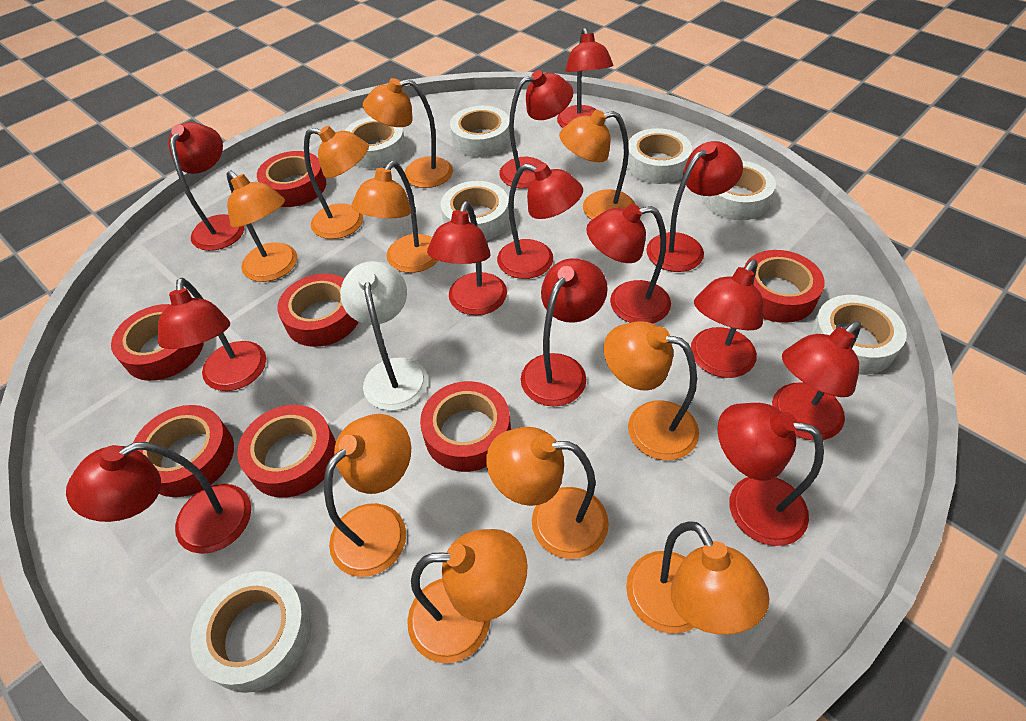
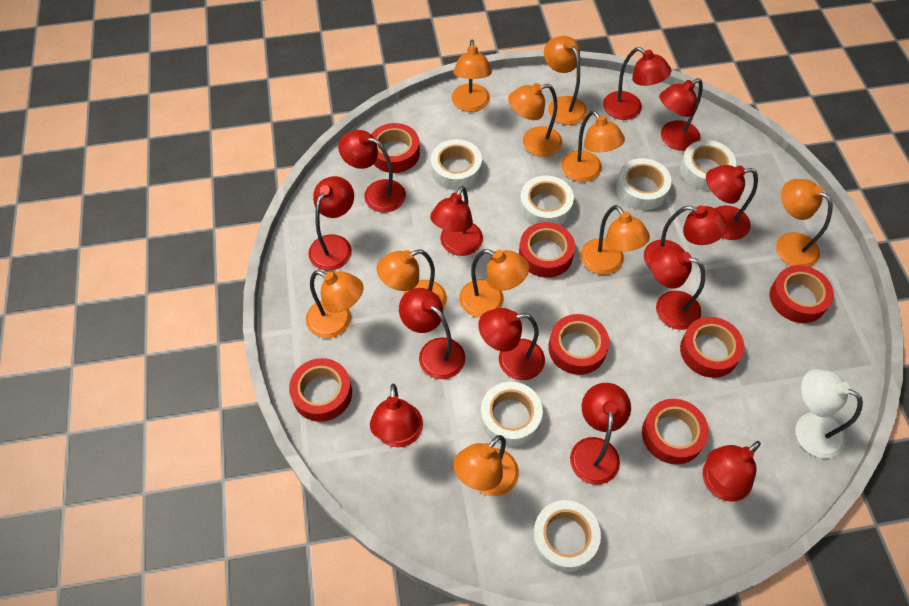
white tape: [190,571,312,693] [345,117,406,169] [441,181,510,240] [450,106,510,157] [627,128,692,184] [702,161,776,221] [809,295,907,375] = 7 -> [431,139,482,190] [480,382,543,446] [519,176,574,225] [532,500,601,572] [616,158,672,210] [680,140,736,191] = 6

